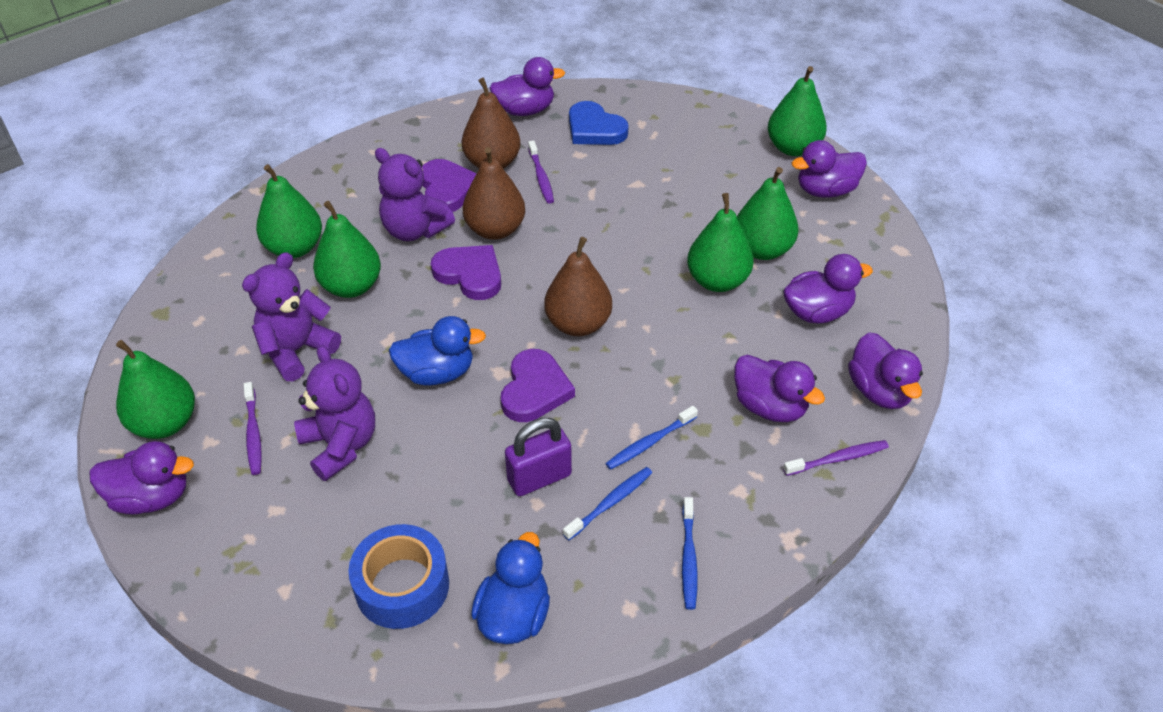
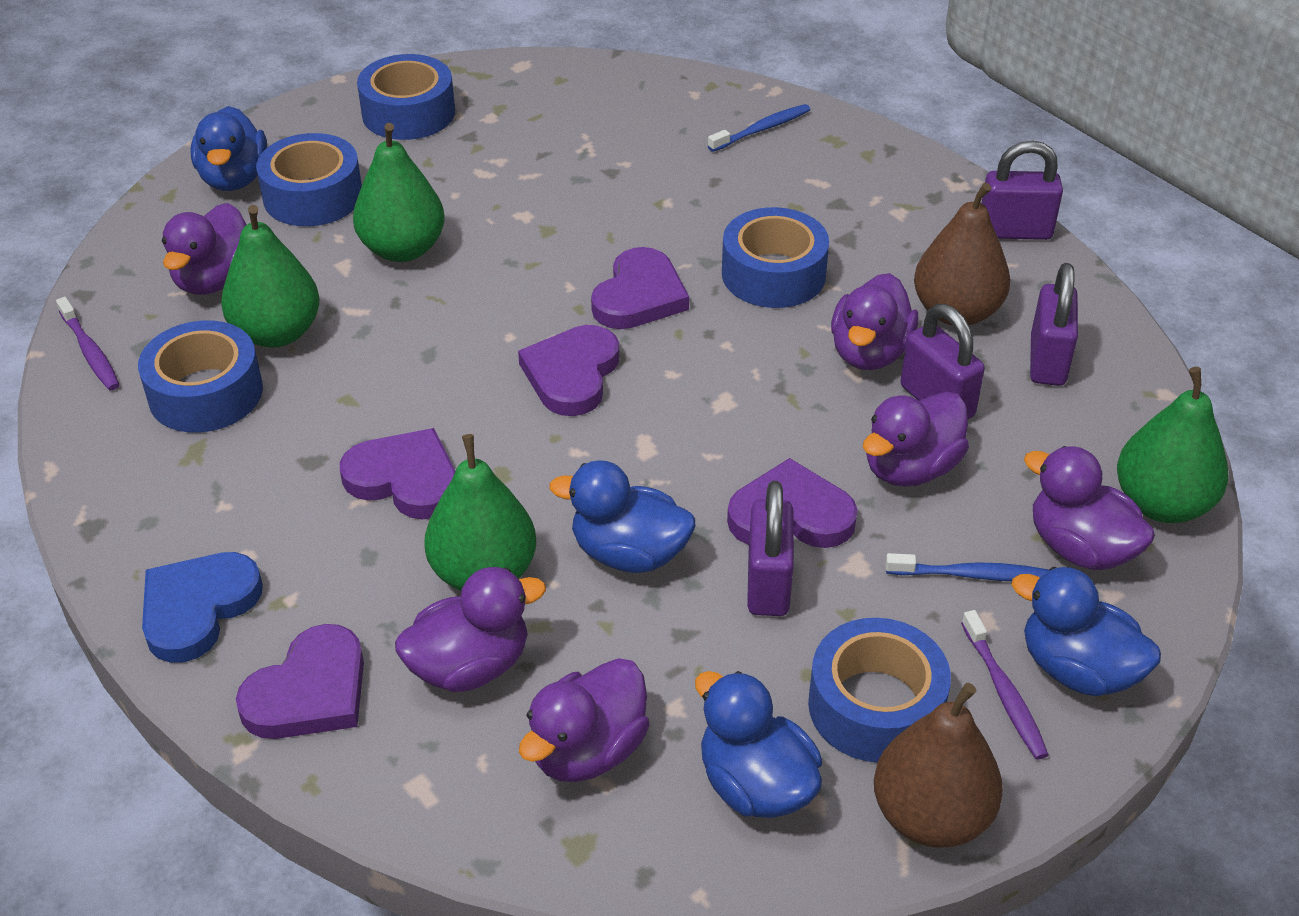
blue duck: [389,316,486,386] [471,532,550,644] = 2 -> [191,106,267,191] [549,460,695,573] [695,671,822,818] [1012,567,1161,696] = 4
blue tape: [349,524,449,629] = 1 -> [138,320,263,433] [256,133,362,226] [357,54,455,140] [722,207,829,308] [808,618,951,763] = 5
blue toothbrush: [563,467,652,540] [605,406,698,470] [682,497,698,610] = 3 -> [708,104,810,152] [886,553,1049,581] = 2
brown pear: [462,78,521,169] [463,147,525,240] [544,237,612,336] = 3 -> [874,683,1003,848] [914,183,1010,325] = 2
green pear: [116,340,195,439] [256,164,322,258] [313,201,381,298] [687,193,754,292] [737,167,799,260] [768,66,827,156] = 6 -> [221,205,320,347] [353,123,445,262] [424,434,536,591] [1117,367,1229,523] = 4
purple heart: [422,159,477,212] [431,245,501,300] [501,349,575,422] = 3 -> [236,624,364,739] [340,428,455,519] [518,325,619,416] [591,247,689,329] [727,458,858,548] = 5
purple padlock: [505,418,572,496] = 1 -> [747,481,794,616] [901,304,985,419] [981,140,1063,240] [1030,263,1078,386] = 4
purple teddy bear: [242,252,341,381] [294,345,375,481] [375,148,455,241] = 3 -> none = 0
purple toothbrush: [244,382,262,475] [528,141,554,204] [783,440,889,476] = 3 -> [56,297,120,390] [961,610,1049,760] = 2

